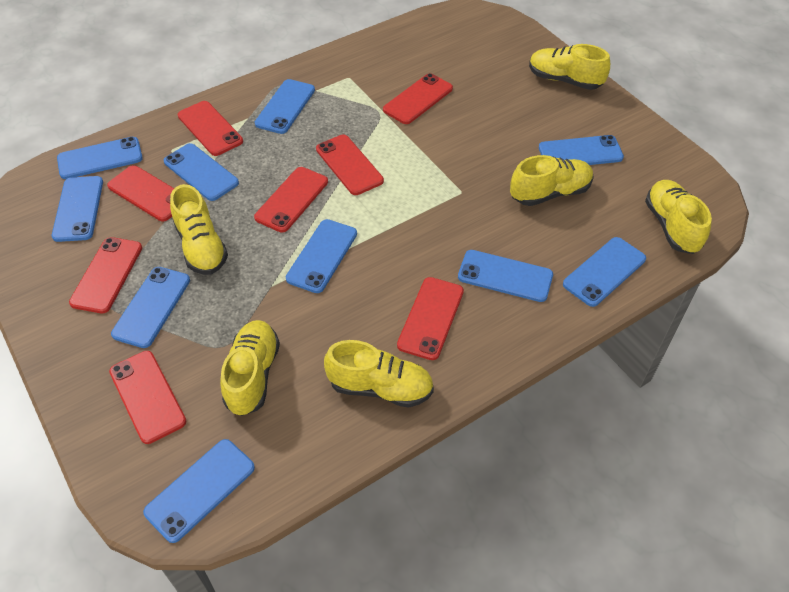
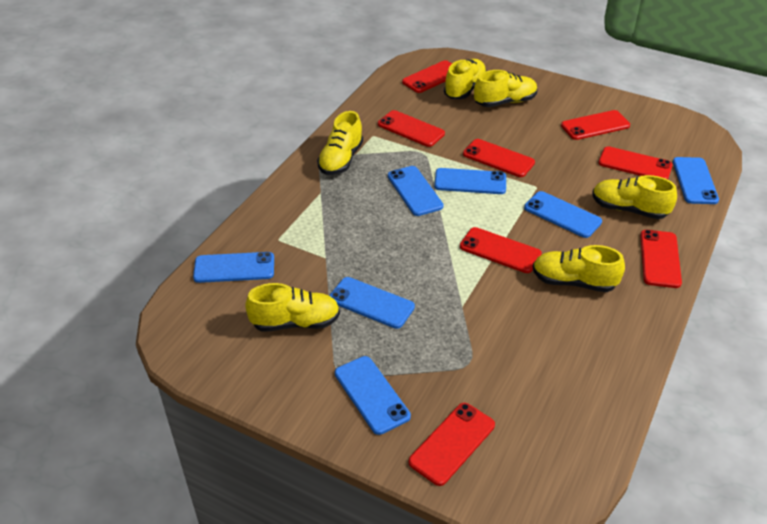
blue phone: [52,176,103,242] [57,137,143,179] [111,267,190,348] [143,439,255,543] [164,143,239,201] [255,79,315,134] [286,219,357,293] [458,250,553,302] [539,135,624,165] [563,237,646,307] = 10 -> [193,252,274,283] [329,277,415,329] [335,356,411,435] [388,166,444,216] [434,168,506,194] [524,191,602,238] [673,157,719,204] = 7

